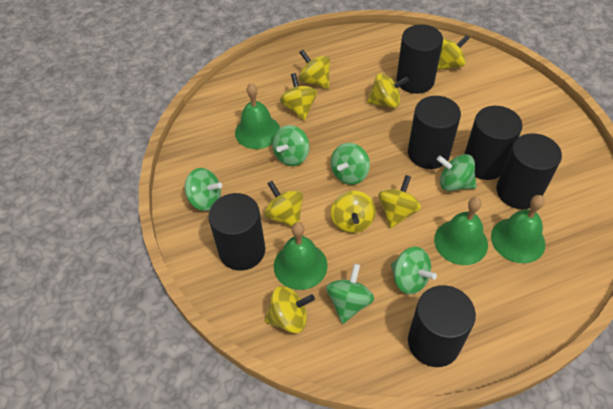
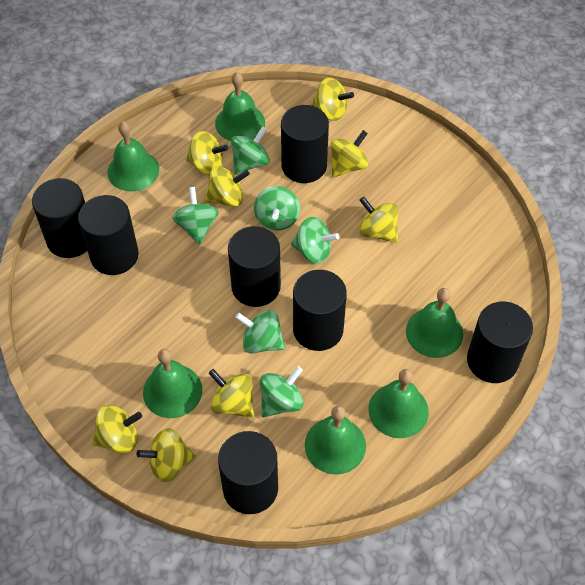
black cylinder: [208,193,265,271] [396,25,443,94] [408,96,461,169] [408,285,476,367] [464,106,523,180] [496,133,562,209] = 6 -> [32,178,87,258] [78,195,139,275] [218,431,278,514] [228,226,281,307] [281,105,329,183] [293,270,347,351] [467,302,533,383] = 7
green bell: [235,83,280,149] [274,222,328,290] [434,197,488,265] [491,195,546,263] = 4 -> [108,121,159,191] [143,349,202,418] [215,72,265,141] [305,406,366,475] [368,369,429,438] [406,288,463,358] = 6

